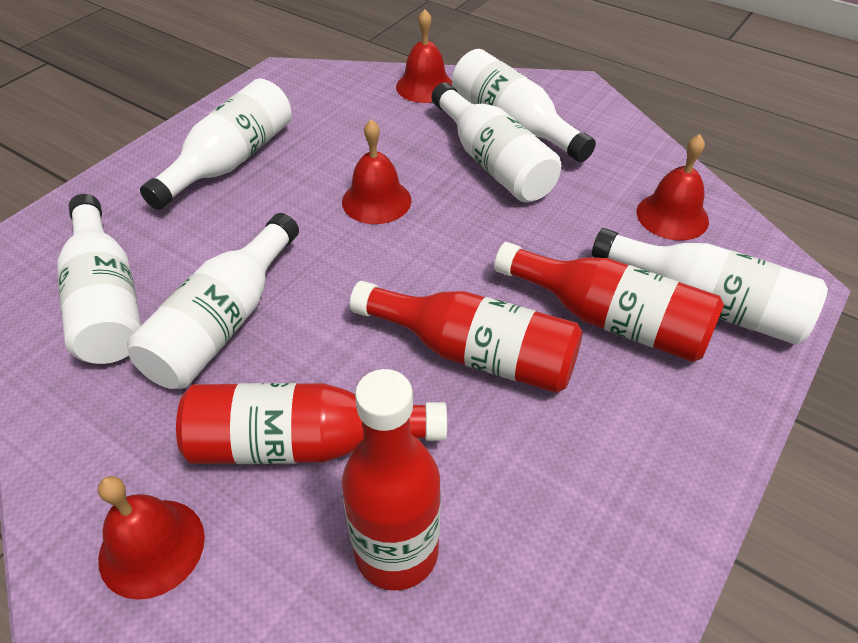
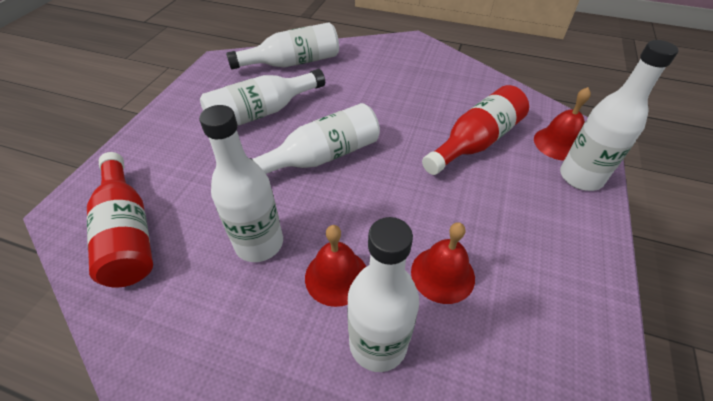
red bell: [98,476,205,600] [342,120,411,224] [396,9,452,103] [637,134,709,240] = 4 -> [305,225,366,307] [411,222,475,304] [534,87,591,161] = 3
red bottle: [176,383,447,464] [341,369,441,590] [350,281,583,393] [494,242,724,362] = 4 -> [87,152,153,287] [422,85,529,175] = 2

